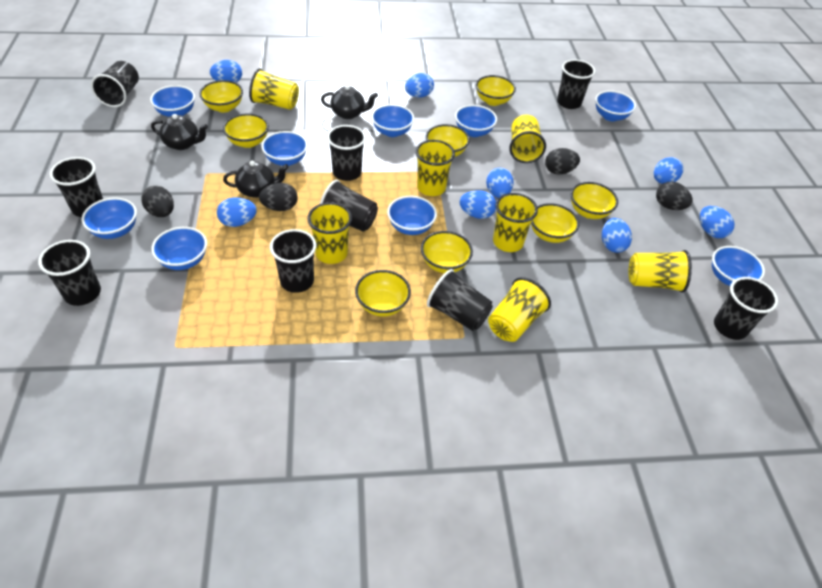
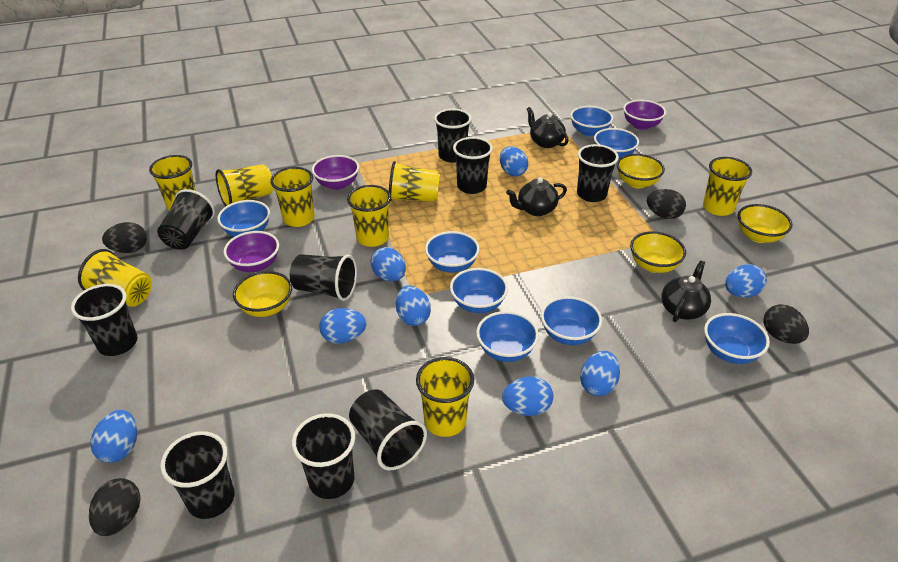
blue bowl: [82,198,137,239] [150,85,195,117] [151,227,207,270] [261,131,308,166] [371,104,414,137] [387,196,437,235] [455,105,497,137] [595,90,636,121] [712,246,765,286] = 9 -> [217,200,270,237] [425,231,480,273] [450,268,508,313] [476,311,539,362] [541,296,602,345] [570,106,613,137] [594,128,639,160] [704,313,770,364] = 8
purple bowl: none = 0 -> [223,231,279,272] [312,155,359,190] [623,100,666,130] = 3
yellow bowl: [199,80,243,113] [223,114,269,148] [355,270,411,317] [421,231,473,273] [426,124,470,157] [476,75,516,106] [531,203,579,243] [571,182,618,219] = 8 -> [233,271,292,317] [617,154,665,188] [630,231,686,273] [738,204,793,243] = 4
yellow cup: [249,68,299,110] [308,202,352,264] [416,140,455,196] [488,277,551,342] [493,193,538,252] [509,115,546,163] [628,250,692,293] = 7 -> [78,249,152,307] [149,155,196,211] [216,164,274,207] [270,167,315,227] [347,185,391,247] [389,161,440,202] [416,357,474,437] [703,157,752,216] = 8

